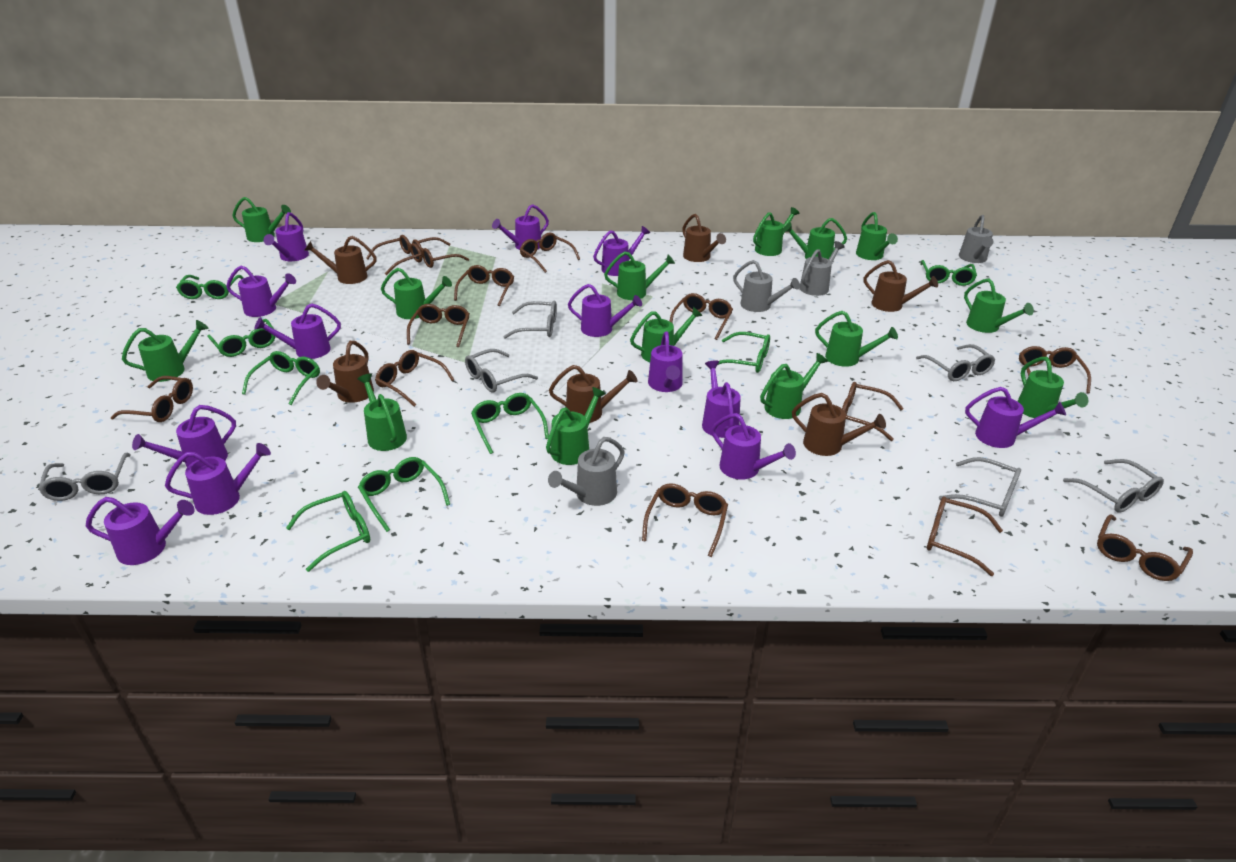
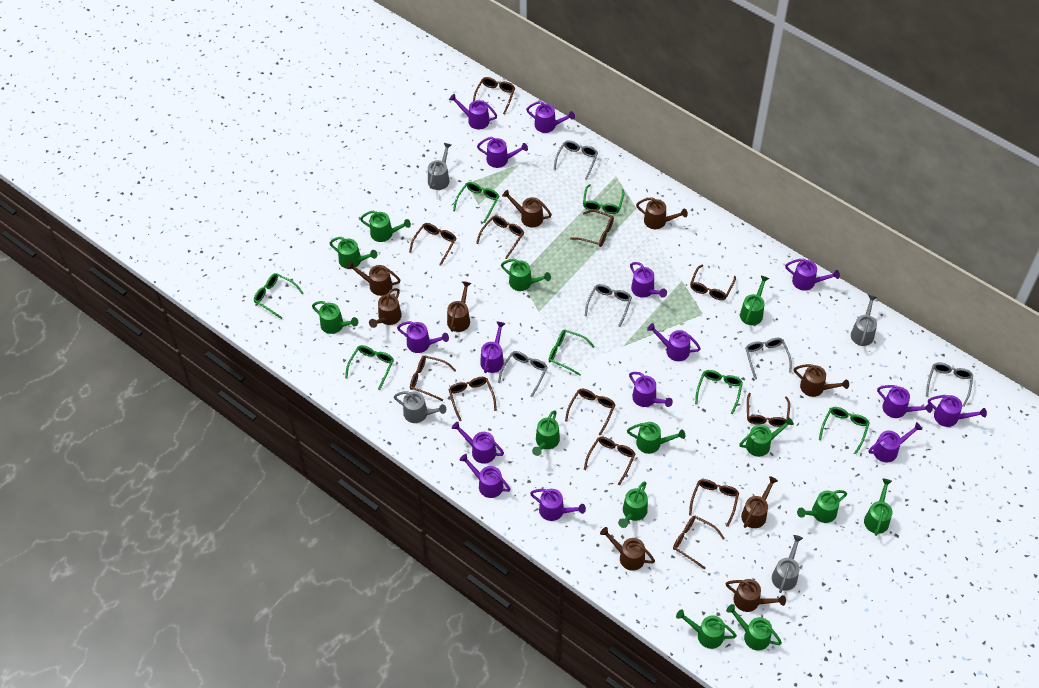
brown glasses: [111,376,193,422] [366,235,422,275] [375,350,454,407] [407,304,470,347] [412,237,469,268] [454,265,514,306] [520,232,580,273] [642,483,728,557] [670,293,733,340] [842,382,904,441] [927,496,1003,576] [1019,346,1091,394] [1097,514,1193,581] = 13 -> [409,223,456,266] [410,356,456,401] [448,377,497,421] [473,77,515,114] [476,215,524,259] [565,389,615,436] [570,210,614,247] [584,437,636,485] [673,516,724,569] [689,479,739,527] [690,265,736,300] [747,393,790,427] = 12
brown watering can: [305,236,377,284] [316,341,374,403] [549,365,638,423] [682,214,726,262] [792,393,886,456] [864,260,938,312] = 6 -> [347,261,400,296] [369,288,402,328] [447,281,471,332] [502,190,552,228] [600,527,655,571] [636,197,688,229] [726,579,786,612] [741,476,778,528] [794,364,849,397] = 9
green glasses: [176,275,243,299] [207,319,275,357] [242,351,320,405] [286,491,370,572] [358,457,450,532] [471,393,549,454] [718,332,770,373] [920,260,977,286] = 8 -> [254,273,303,319] [345,345,394,390] [453,182,499,223] [549,330,595,376] [583,184,624,214] [695,370,743,414] [819,407,869,454] = 7
green watering can: [122,320,208,382] [232,197,291,242] [357,374,407,451] [381,268,452,319] [546,387,606,465] [604,251,675,300] [630,307,703,362] [753,207,800,256] [760,353,828,419] [783,218,847,260] [815,311,898,367] [856,212,898,260] [964,278,1034,333] [1017,357,1088,419] = 14 -> [312,301,358,334] [329,237,377,269] [360,211,411,242] [501,259,551,291] [532,410,560,456] [618,481,648,528] [627,422,685,454] [676,609,737,649] [726,604,782,651] [739,417,794,457] [740,276,769,325] [797,490,847,523] [864,479,892,536] = 13
grey glasses: [38,453,131,501] [465,349,538,393] [503,301,557,339] [916,344,995,381] [939,457,1021,517] [1063,459,1164,513] = 6 -> [498,351,548,397] [554,140,598,180] [585,284,632,327] [745,338,792,379] [926,363,973,407] = 5
purple watering can: [86,497,194,565] [132,405,236,467] [165,443,271,515] [226,265,296,317] [255,304,341,359] [264,212,309,261] [492,204,549,250] [568,284,642,337] [593,226,650,276] [648,331,683,392] [702,360,741,438] [711,413,796,480] [965,387,1066,448] = 13 -> [397,321,449,353] [449,94,497,129] [452,421,504,464] [459,454,510,498] [477,137,528,168] [480,322,505,373] [526,101,575,133] [530,489,586,521] [629,372,673,407] [630,262,667,298] [647,323,701,361] [785,259,840,291] [869,422,922,463] [877,385,933,418] [928,395,987,427] = 15

